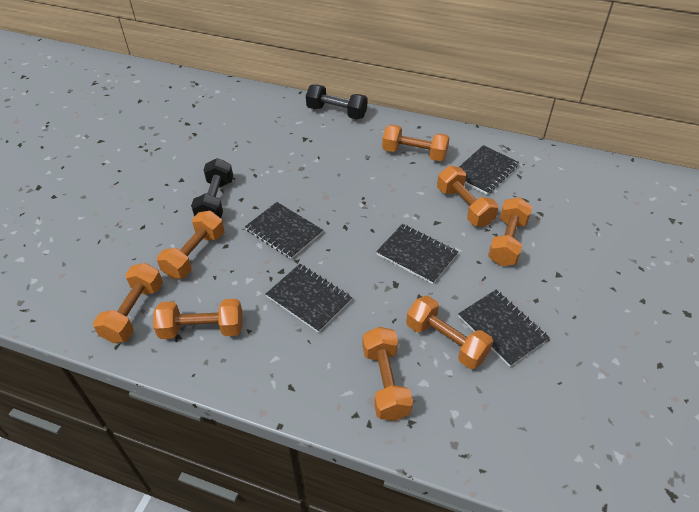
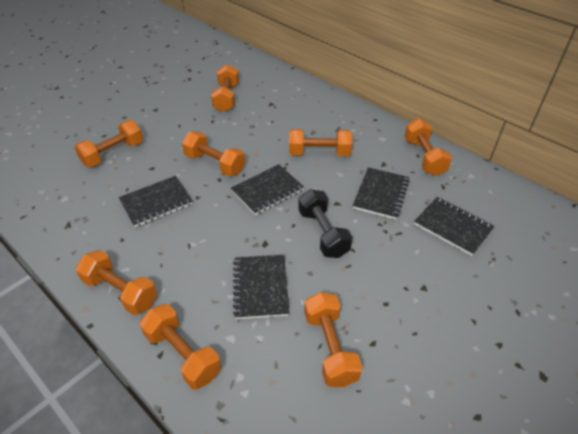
black dumbbell: [191,158,233,218] [306,84,367,119] = 2 -> [298,189,352,258] = 1

